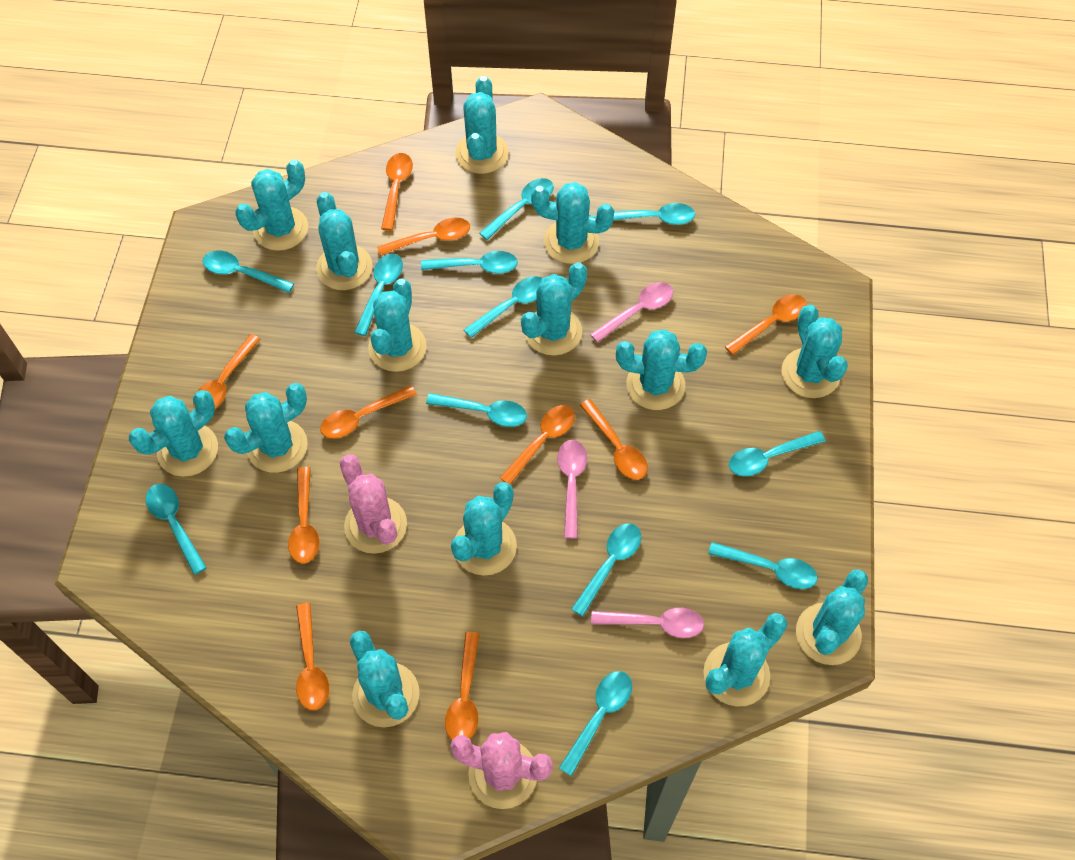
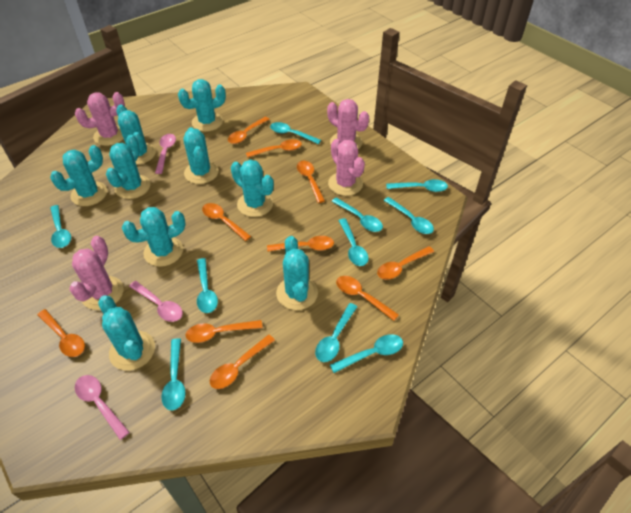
pink cactus: [340,454,407,554] [450,732,553,809] = 2 -> [69,236,124,310] [75,92,125,146] [327,99,369,149] [328,139,365,196] = 4
turquoise cactus: [129,390,218,477] [224,383,308,473] [235,159,308,251] [316,192,373,290] [350,631,420,727] [368,278,427,372] [451,482,517,576] [456,76,509,174] [521,262,587,356] [531,182,614,264] [616,329,707,410] [703,613,787,707] [782,305,848,398] [796,569,868,665] = 14 -> [50,145,107,206] [98,295,155,371] [106,135,151,199] [116,105,156,165] [122,207,186,267] [178,79,226,132] [183,127,219,184] [231,160,274,217] [276,236,318,310] = 9
turquoise spoon: [146,484,207,575] [203,251,294,293] [354,254,403,336] [421,251,518,274] [426,393,527,427] [464,276,542,338] [479,178,554,240] [559,671,632,776] [571,523,641,616] [613,203,695,225] [708,542,817,589] [729,431,826,476] = 12 -> [50,205,71,248] [161,338,186,410] [197,258,218,313] [270,122,321,144] [315,303,357,362] [330,334,403,373] [331,197,383,232] [338,218,368,266] [384,197,434,234] [386,179,448,192] = 10

